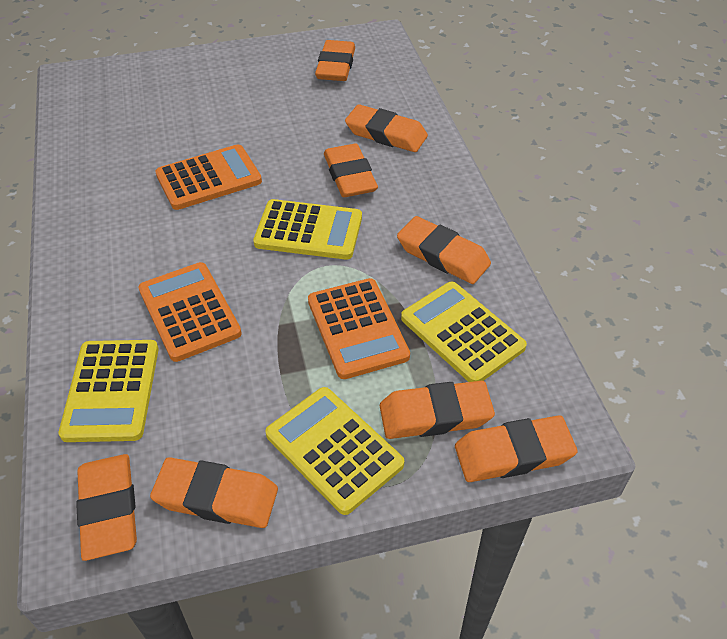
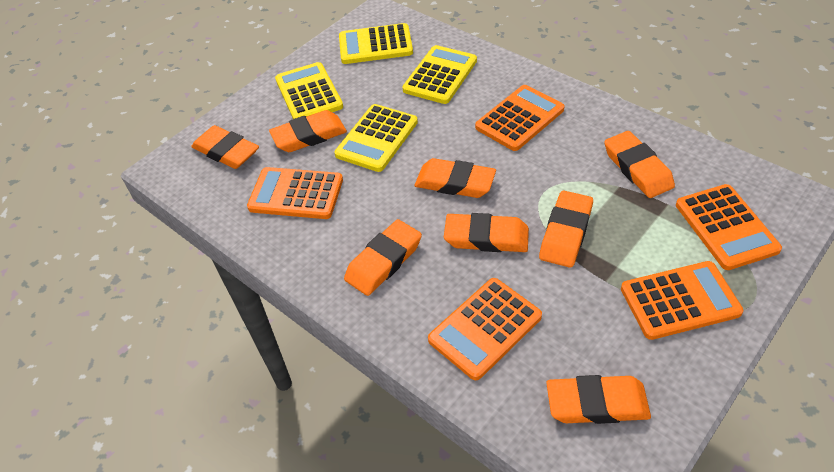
orange calculator: [138,262,242,362] [155,144,262,210] [308,278,410,379] = 3 -> [247,167,343,219] [428,278,542,380] [475,85,565,151] [621,261,743,340] [676,184,782,270] = 5

